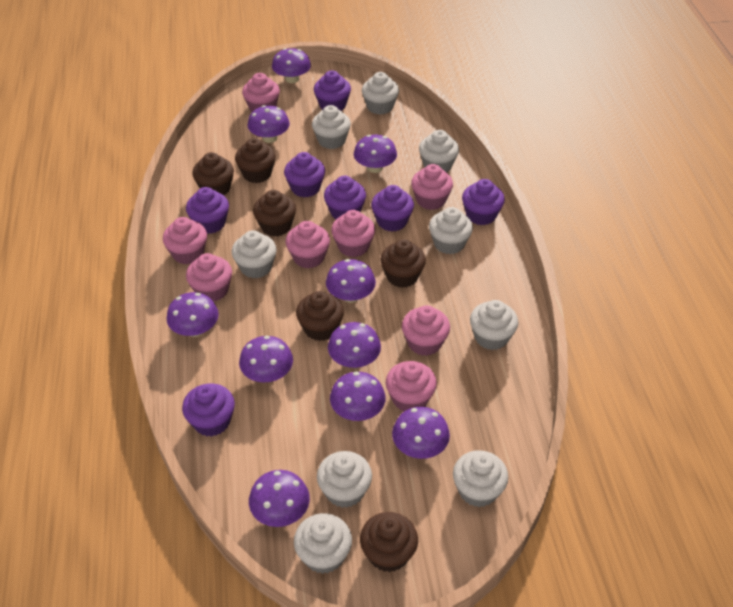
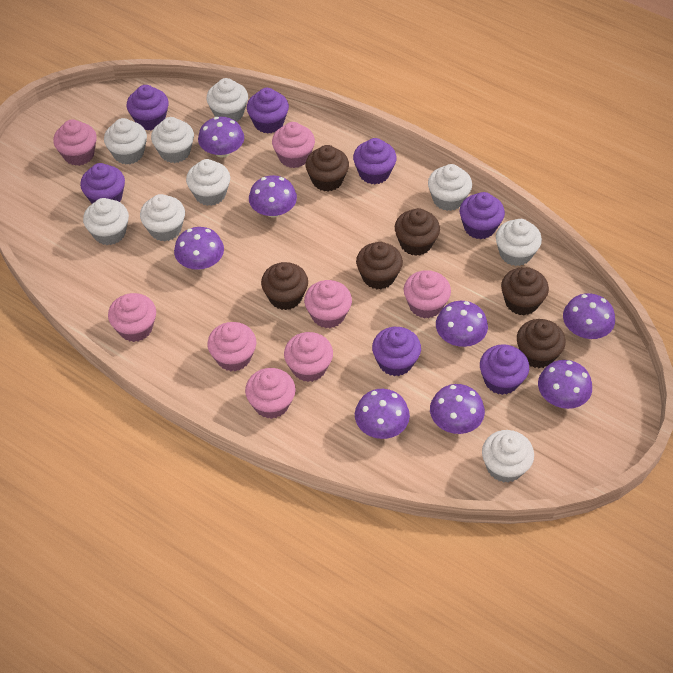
purple mushroom: [167,292,219,337] [239,336,293,383] [248,105,290,143] [249,470,310,527] [272,48,311,83] [326,259,376,303] [328,322,381,368] [330,372,386,421] [354,134,397,173] [392,407,450,459] = 10 -> [174,227,224,270] [198,117,244,158] [249,175,297,217] [355,389,410,439] [430,384,485,434] [436,301,488,347] [538,360,592,409] [563,293,615,339] = 8

